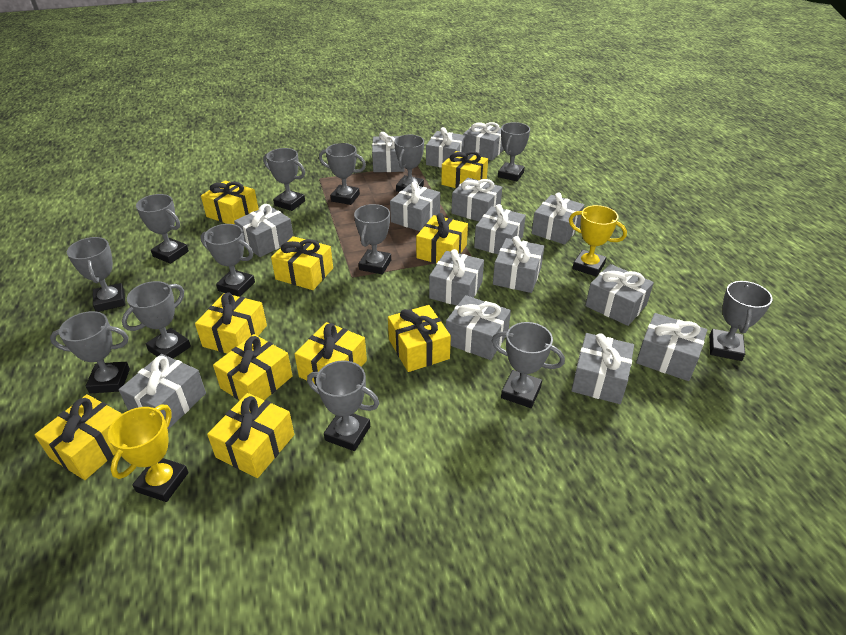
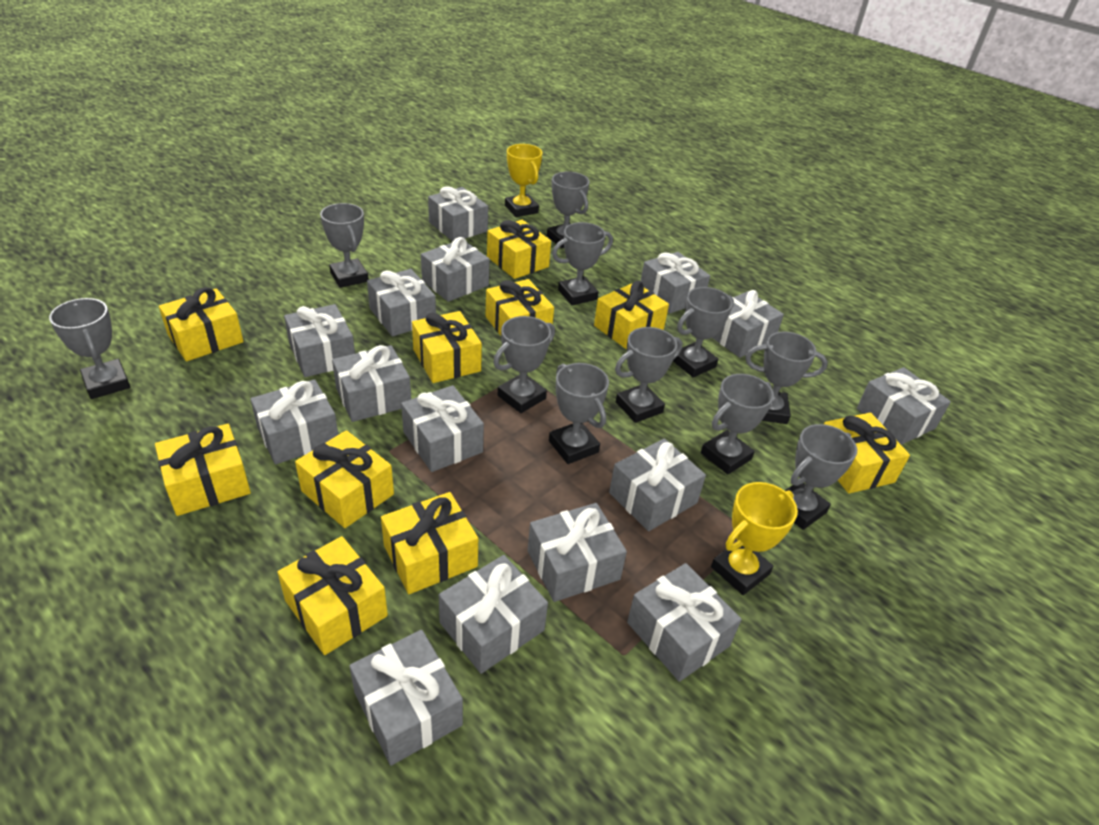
grey trophy: [50,311,130,393] [67,237,125,312] [122,281,191,358] [136,194,189,264] [200,224,255,297] [263,148,305,211] [307,360,379,451] [319,143,366,205] [354,204,391,274] [394,135,424,192] [492,322,565,408] [498,122,530,181] [709,281,773,361] = 13 -> [49,298,130,399] [320,203,369,288] [493,316,555,413] [547,172,589,248] [549,363,609,464] [552,222,613,305] [615,327,682,423] [673,287,734,377] [701,374,774,474] [745,331,828,424] [785,424,857,530] = 11

